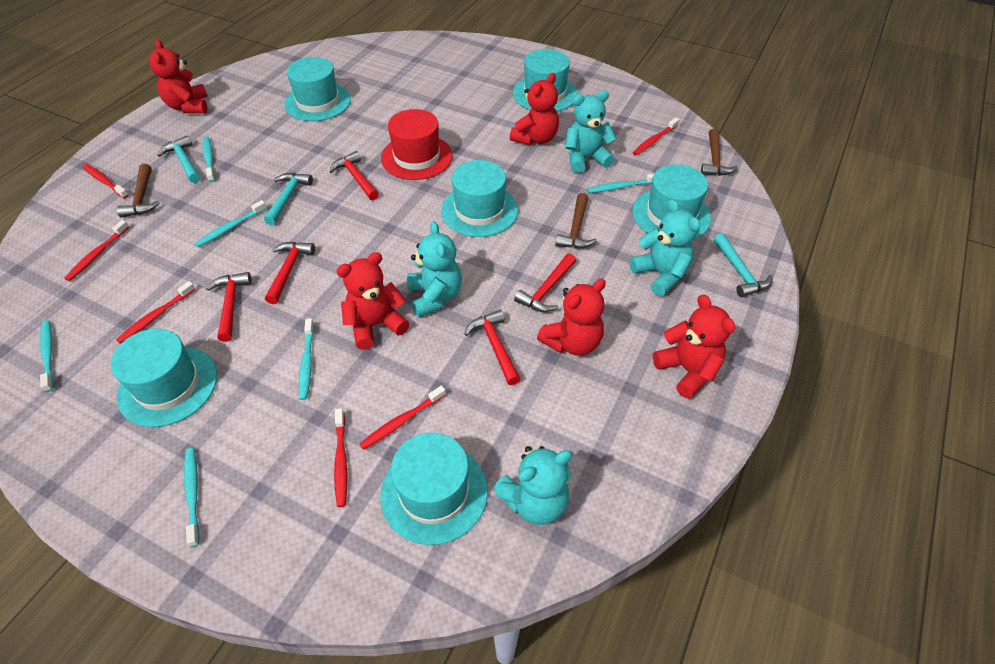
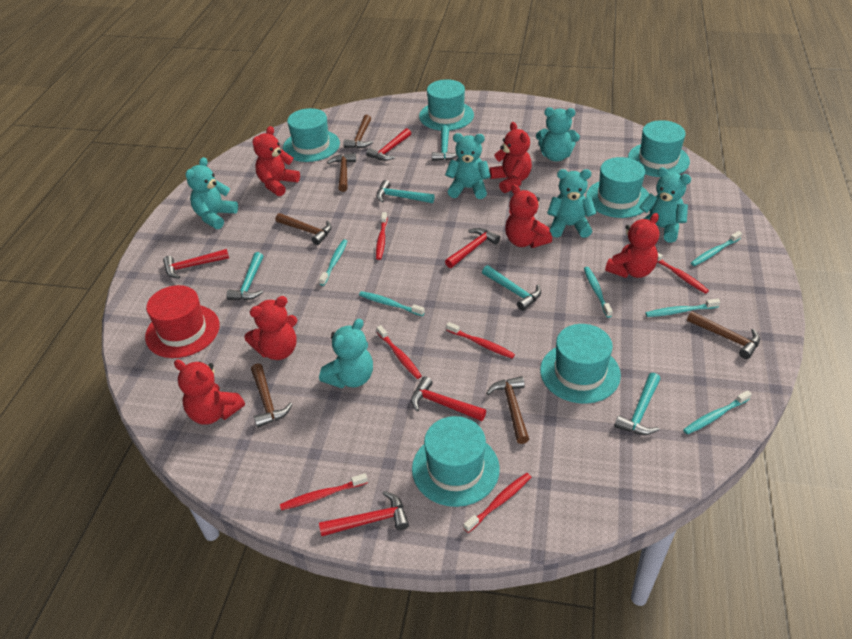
brown hammer: [117,164,160,218] [555,193,597,249] [701,128,738,176] = 3 -> [251,363,293,428] [276,213,332,245] [327,153,356,192] [343,115,373,148] [486,376,529,444] [687,311,760,359] = 6
red teddy bear: [149,40,208,113] [336,252,410,350] [510,73,559,145] [537,279,606,356] [653,294,735,399] = 5 -> [174,360,245,425] [244,296,297,360] [252,126,300,196] [489,122,532,193] [505,184,552,248] [605,213,659,278] = 6
turquoise hammer: [157,135,200,183] [264,173,313,225] [714,233,773,298] = 3 -> [226,252,263,300] [376,180,435,203] [432,125,457,161] [482,265,541,311] [614,373,660,435] = 5
turquoise teddy bear: [407,221,462,317] [493,446,572,525] [565,90,617,173] [630,199,700,296] = 4 -> [186,157,238,229] [319,318,373,388] [445,133,491,199] [536,107,580,161] [547,169,596,238] [639,167,691,243] = 6

